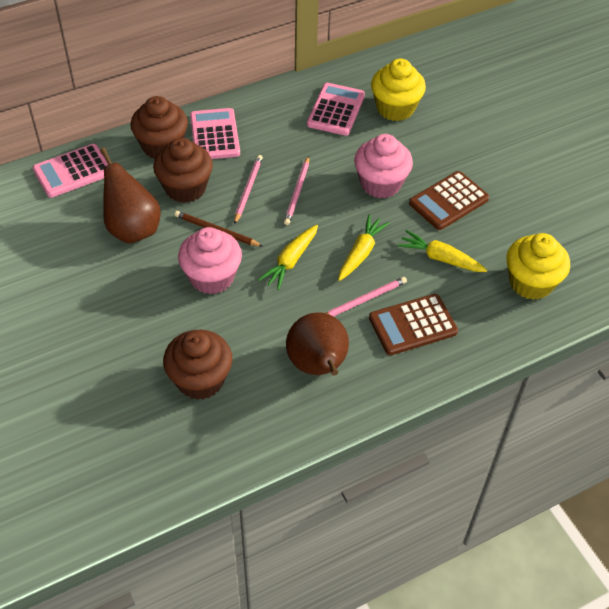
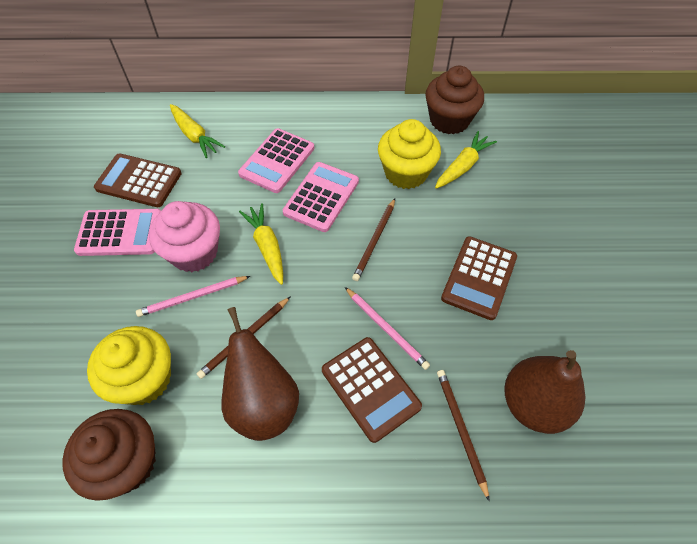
brown calculator: [369,294,458,355] [409,171,489,230] = 2 -> [94,154,182,207] [322,337,422,443] [441,236,517,320] = 3
brown cupcake: [130,96,188,159] [153,138,213,203] [163,330,232,400] = 3 -> [62,409,156,501] [425,66,484,134] = 2
brown pencil: [175,211,263,247] = 1 -> [197,296,291,379] [352,198,395,281] [437,370,490,502] = 3
pink cupcake: [178,227,242,294] [354,134,413,198] = 2 -> [149,201,220,272] = 1
pink pencil: [234,155,263,224] [284,156,309,225] [326,277,407,316] = 3 -> [136,276,250,317] [345,287,430,370] = 2

